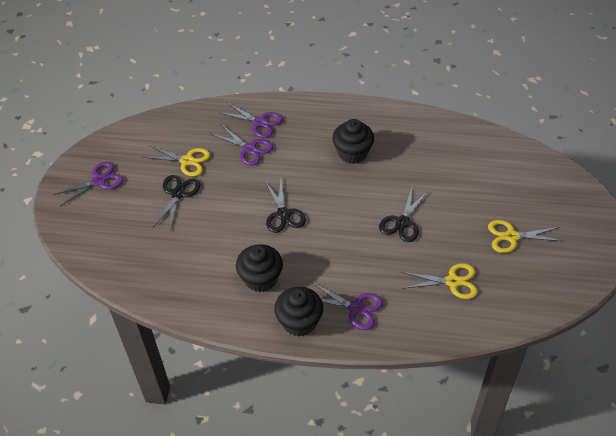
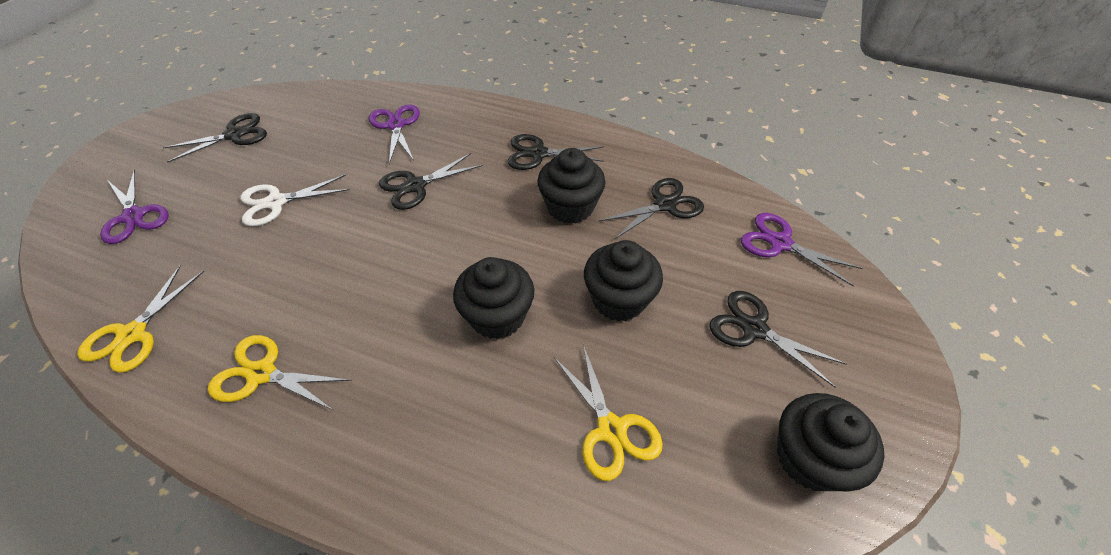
black cupcake: [236,244,283,292] [274,287,323,337] [332,119,374,164] = 3 -> [453,257,534,339] [537,148,605,224] [584,240,663,322] [777,393,884,491] = 4
black scissors: [153,175,200,230] [264,180,306,233] [379,188,429,242] = 3 -> [163,113,267,163] [379,153,482,210] [508,134,604,170] [599,178,704,240] [710,291,847,388] = 5
purple scissors: [53,162,124,206] [211,124,273,166] [218,102,283,138] [313,283,383,330] = 4 -> [100,170,169,244] [369,104,420,164] [741,213,863,287] = 3
white scissors: none = 0 -> [241,174,350,227] = 1

